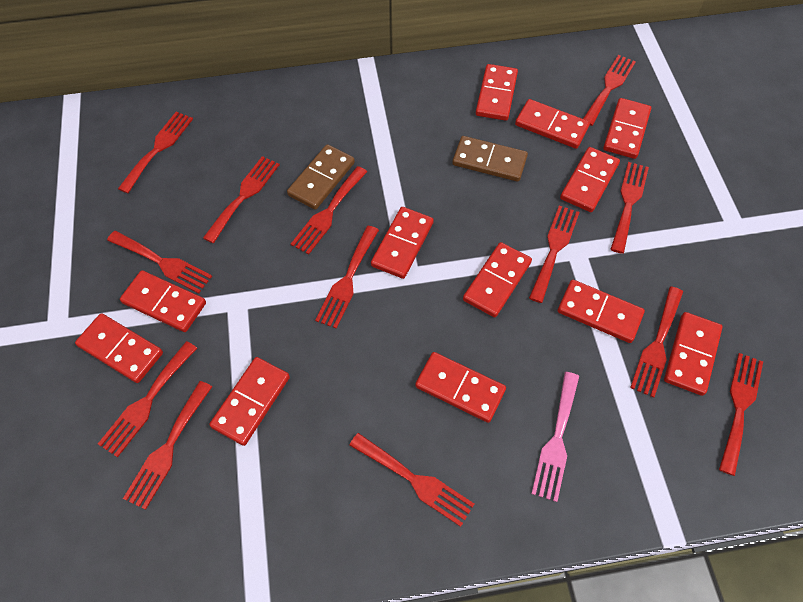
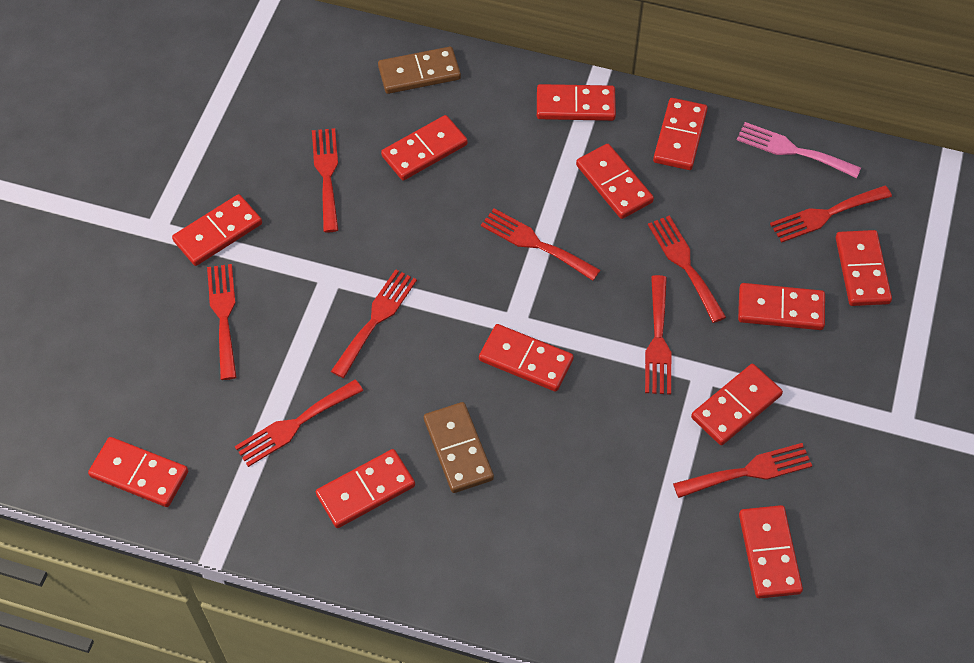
red fork: [98,341,197,457] [107,231,212,294] [118,112,193,193] [123,381,212,510] [203,156,280,243] [291,166,367,254] [315,226,379,329] [349,433,474,527] [529,206,580,303] [583,55,635,126] [610,162,649,254] [630,286,683,398] [719,353,763,476] = 13 -> [207,264,237,380] [235,379,363,467] [312,128,338,232] [331,269,417,378] [481,208,601,281] [645,275,671,395] [648,215,726,323] [673,443,812,498] [770,186,892,243] = 9

